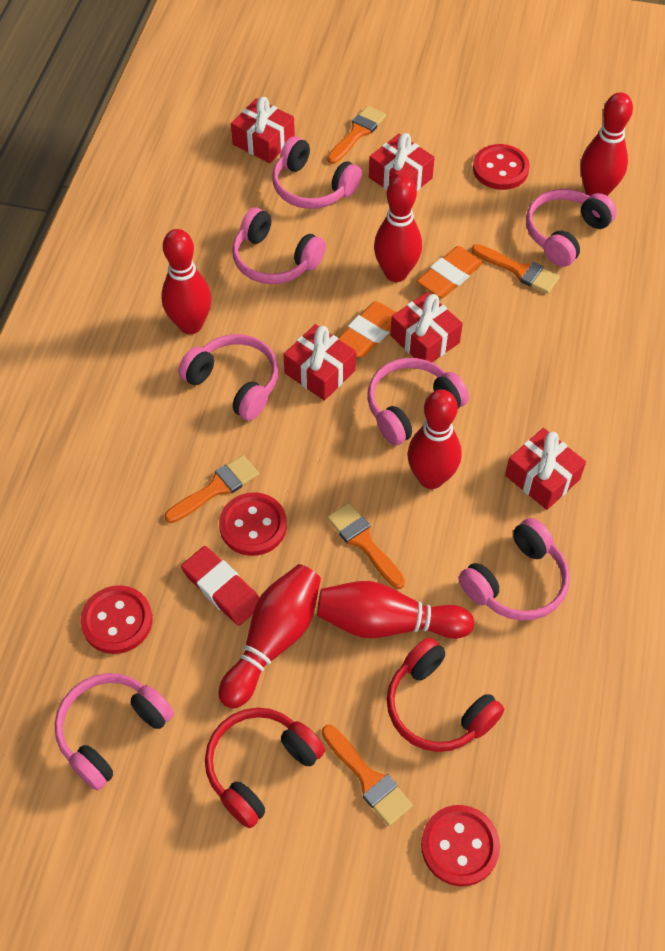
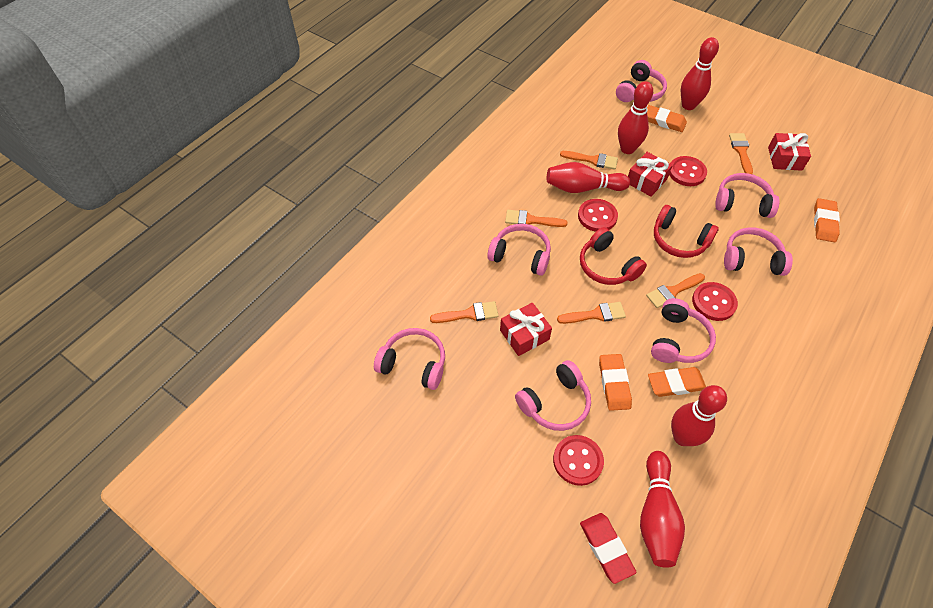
orange brush: [164,455,259,523] [322,725,413,826] [327,106,386,164] [327,503,405,589] [471,244,560,294] = 5 -> [430,301,499,323] [505,210,568,227] [557,302,626,324] [560,151,618,170] [646,273,705,308] [729,133,753,174] = 6
orange eraser: [339,301,396,358] [417,246,483,298] = 2 -> [599,354,632,411] [647,105,687,132] [648,367,706,397] [814,198,840,242] = 4
red bowling pin: [161,229,212,334] [219,564,321,709] [317,581,474,639] [374,175,422,282] [407,390,461,489] [580,92,633,196] = 6 -> [546,162,630,193] [618,81,653,154] [640,451,685,568] [671,385,727,446] [681,37,719,110] = 5
red gift: [231,97,295,163] [283,324,356,401] [369,133,435,191] [390,292,463,363] [505,428,586,510] = 5 -> [500,303,552,356] [628,152,673,197] [768,133,811,171] = 3

